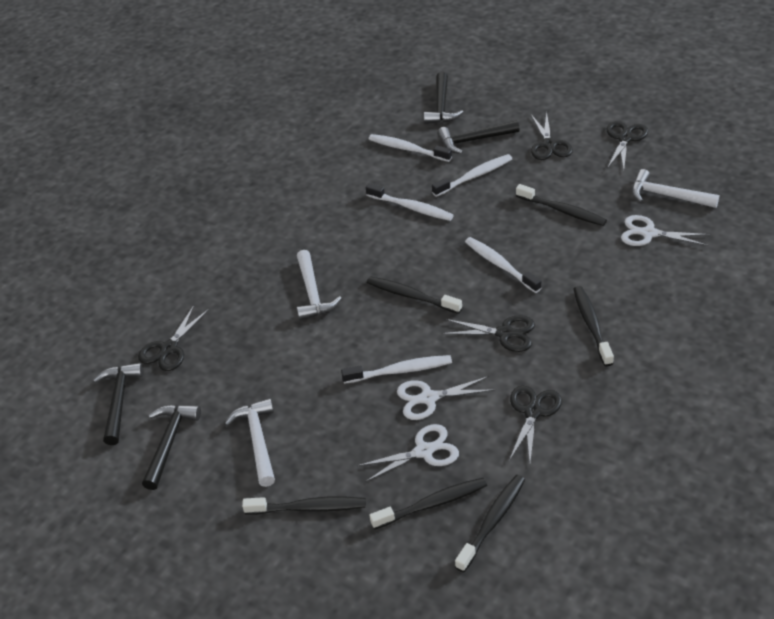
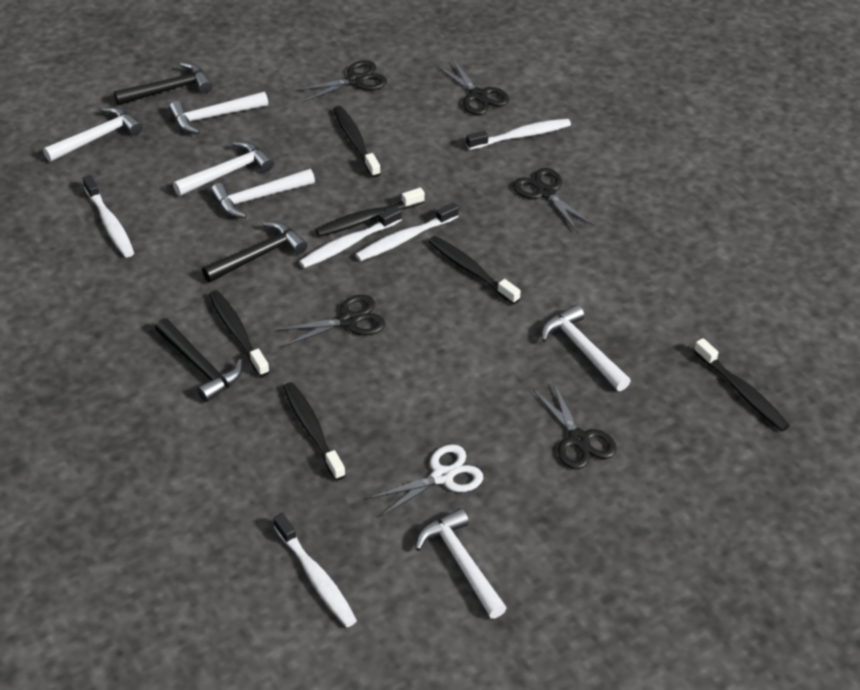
black hammer: [93,363,144,445] [142,404,201,490] [424,72,463,124] [437,120,520,154] = 4 -> [114,62,213,105] [155,318,243,402] [202,222,307,282] = 3
white hammer: [225,398,275,487] [297,250,342,320] [632,169,719,208] = 3 -> [43,107,142,162] [169,92,268,134] [173,141,274,196] [211,169,315,218] [415,508,507,618] [541,305,631,391] = 6
white scissors: [357,424,459,482] [397,376,494,420] [621,215,710,246] = 3 -> [368,444,483,516] = 1

